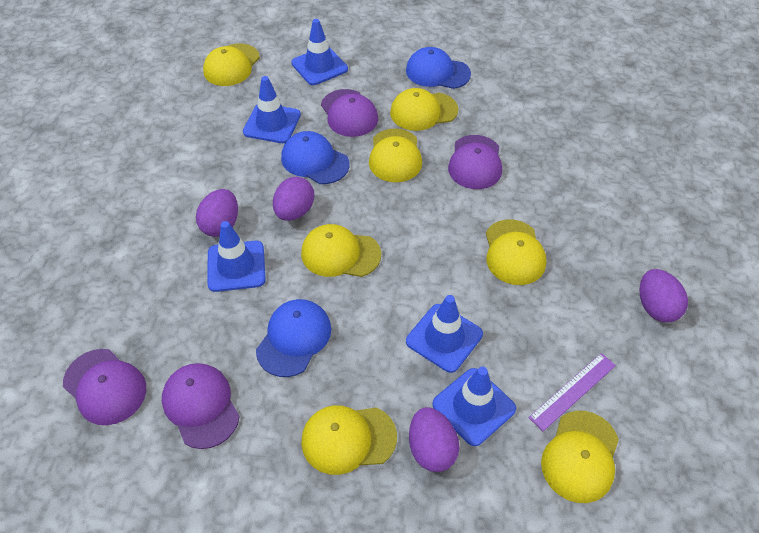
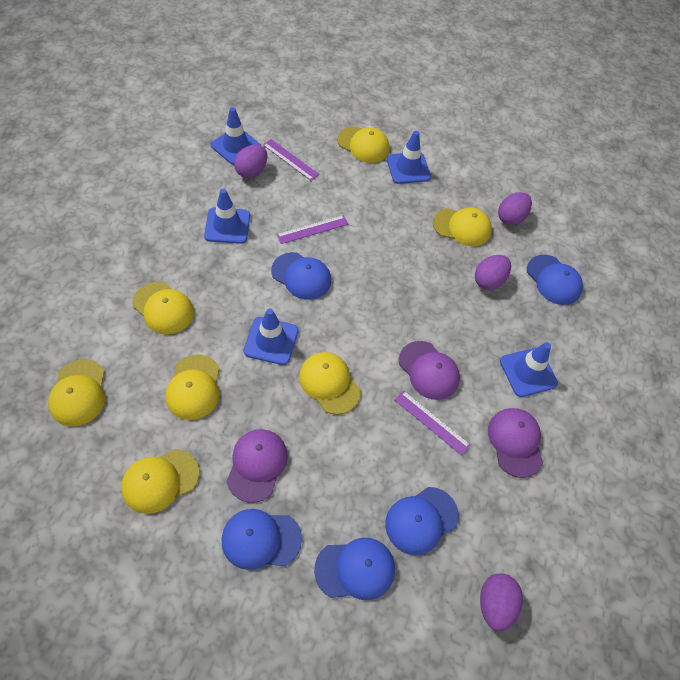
blue cap: [256,299,331,377] [281,131,350,184] [406,47,471,89] = 3 -> [222,509,302,570] [271,252,331,300] [314,538,395,600] [385,487,459,555] [527,255,583,305] = 5
purple cap: [63,349,146,425] [162,363,240,449] [321,89,378,137] [448,135,502,189] = 4 -> [227,429,288,503] [399,341,460,400] [488,408,543,478] = 3
purple ruler: [528,353,616,431] = 1 -> [263,139,319,181] [276,215,348,244] [395,390,470,455] = 3

